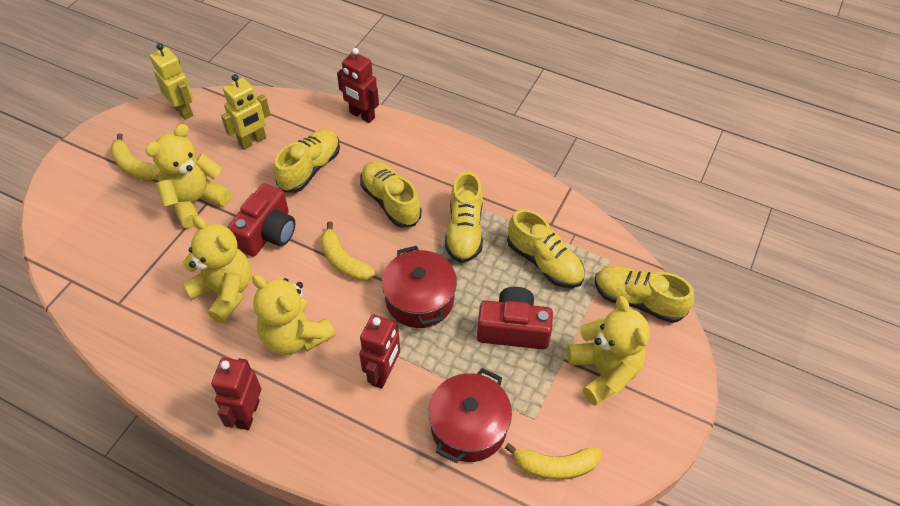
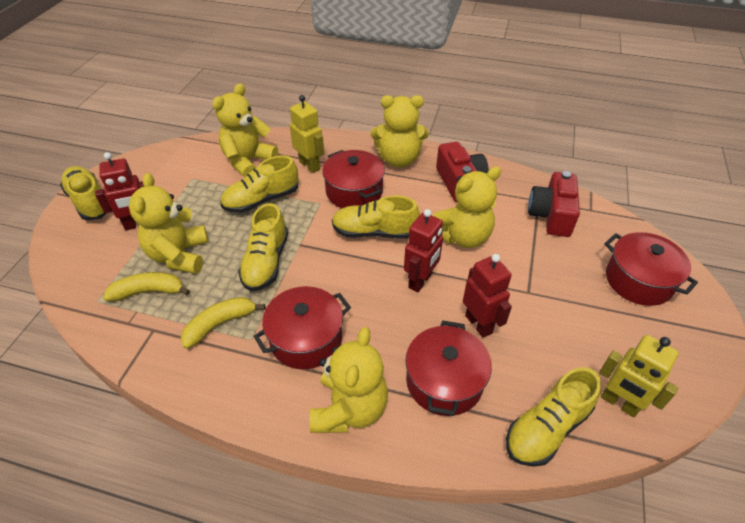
red pot: [382,246,457,328] [428,368,512,463] = 2 -> [253,286,351,369] [322,150,385,208] [405,321,492,416] [604,232,698,306] = 4
yellow banana: [110,133,160,181] [320,222,375,281] [505,443,601,480] = 3 -> [103,272,190,301] [181,297,265,349] = 2
yellow teddy bear: [145,124,231,228] [182,216,251,323] [252,274,335,355] [567,296,650,406] = 4 -> [129,173,208,274] [212,83,278,178] [310,327,388,433] [371,95,429,167] [433,166,501,248] = 5

